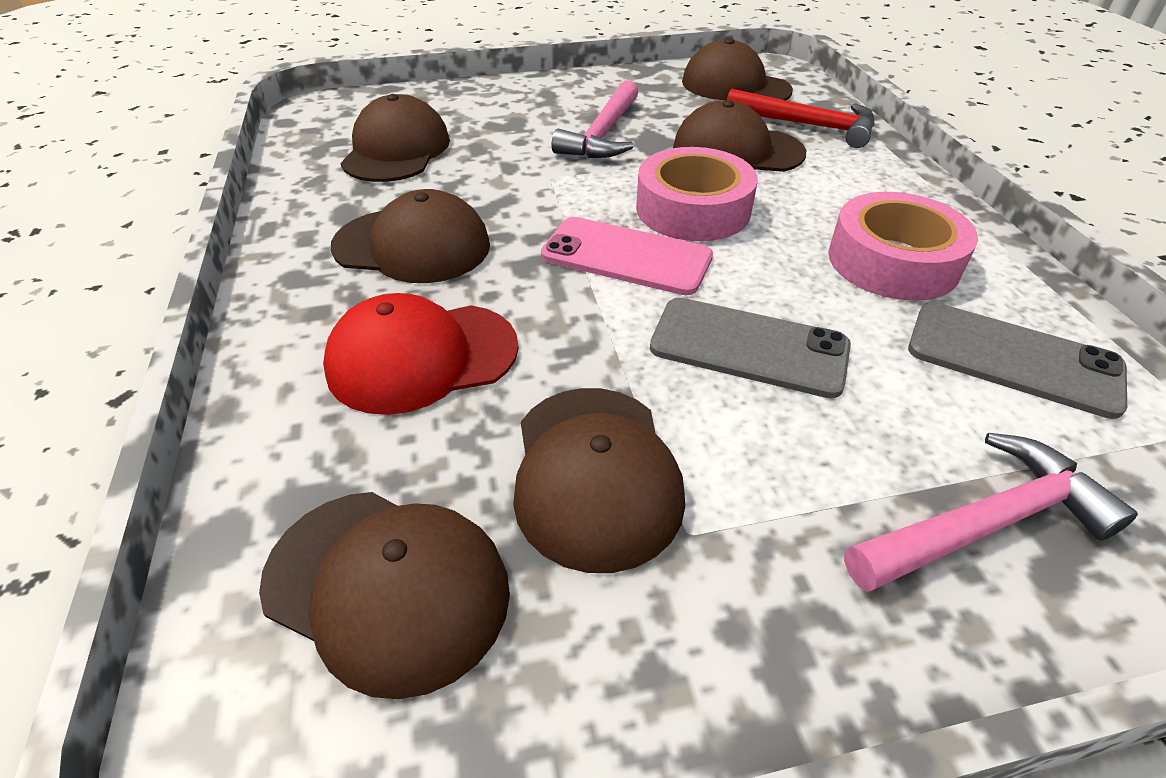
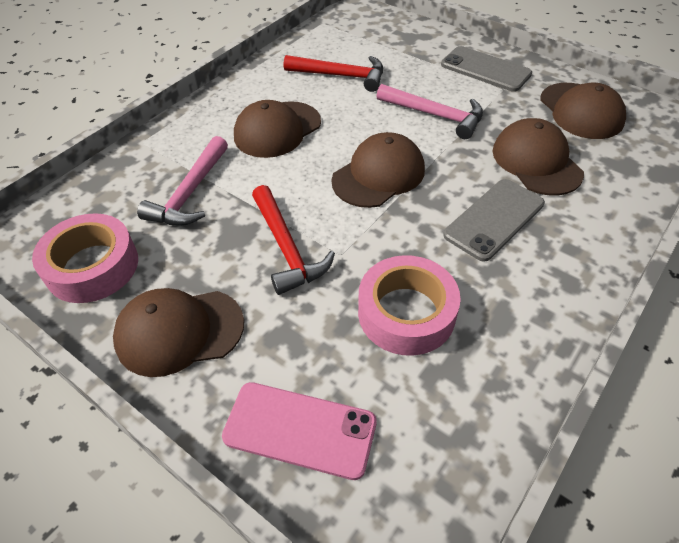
brown cap: [259,492,510,699] [331,189,490,283] [341,94,450,182] [513,388,685,573] [673,100,806,172] [682,38,793,100] = 6 -> [113,288,244,377] [234,100,321,158] [331,132,425,208] [493,118,584,196] [540,83,626,139] = 5
red cap: [323,293,519,415] = 1 -> none = 0
red hammer: [727,89,875,148] = 1 -> [252,185,335,295] [284,55,383,92] = 2

